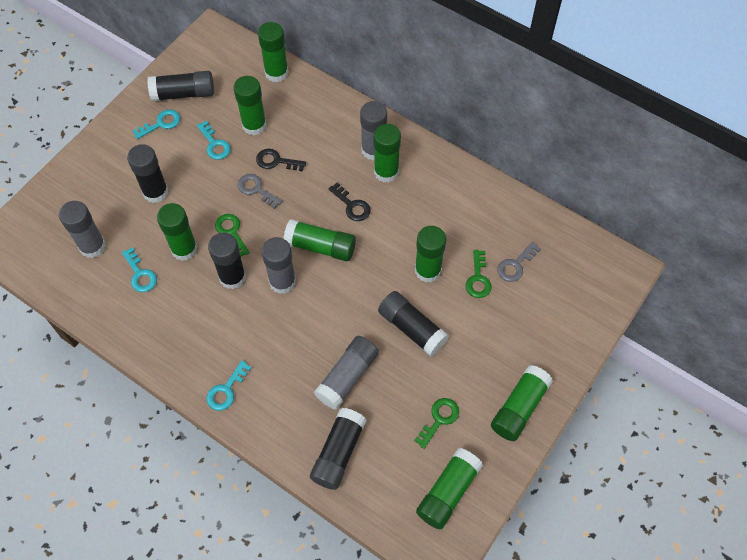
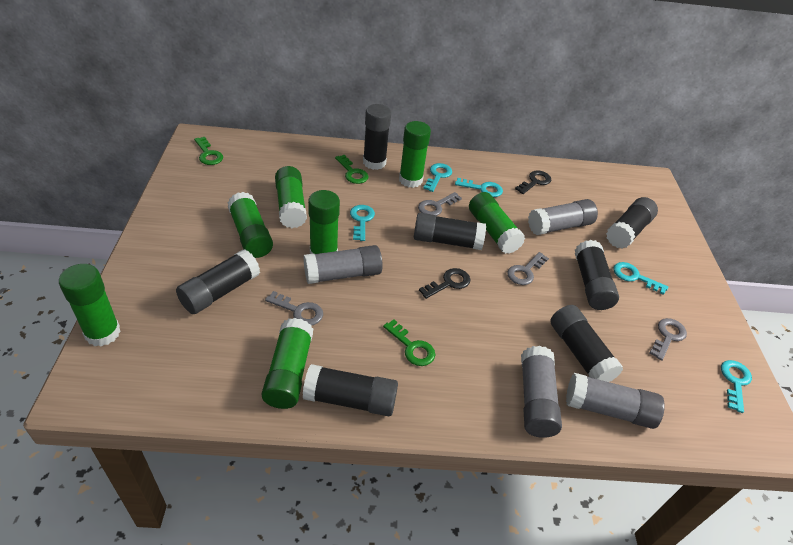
black glue stick: [127,144,168,203] [147,71,214,101] [208,232,246,289] [310,408,367,490] [378,291,449,356] = 5 -> [176,249,260,314] [303,364,398,416] [363,104,391,170] [414,213,486,250] [550,305,623,382] [575,240,619,310] [606,197,658,249] = 7
green glue stick: [157,203,197,261] [233,76,267,136] [258,22,289,82] [284,219,356,261] [373,124,401,183] [415,226,446,282] [416,448,483,529] [491,365,553,441] = 8 -> [59,264,121,347] [227,192,273,258] [262,318,313,409] [275,166,307,228] [308,190,340,254] [399,121,431,188] [469,192,525,254] = 7
grey key: [237,174,282,209] [497,241,541,282] = 2 -> [265,291,323,326] [418,192,462,216] [507,252,549,285] [650,318,687,361] = 4
turquoise key: [122,247,157,292] [133,109,180,139] [197,121,231,160] [206,361,252,411] = 4 -> [350,205,375,241] [423,163,452,192] [455,178,503,197] [613,262,668,295] [721,360,752,413] = 5

